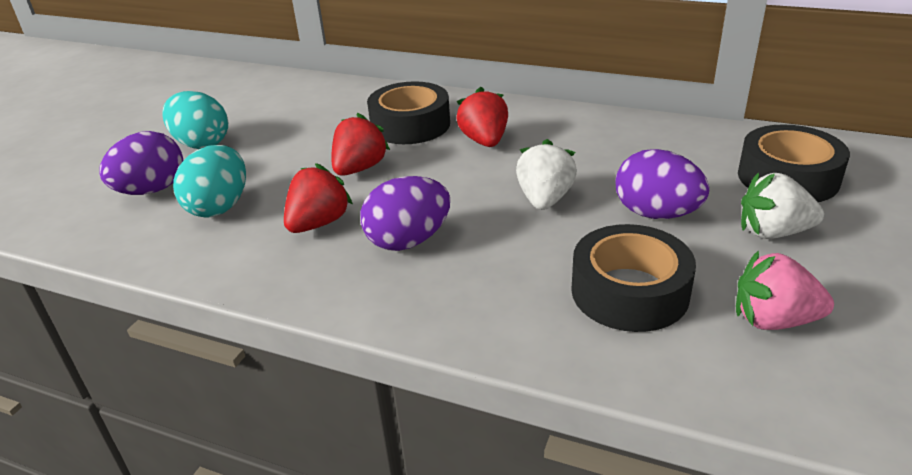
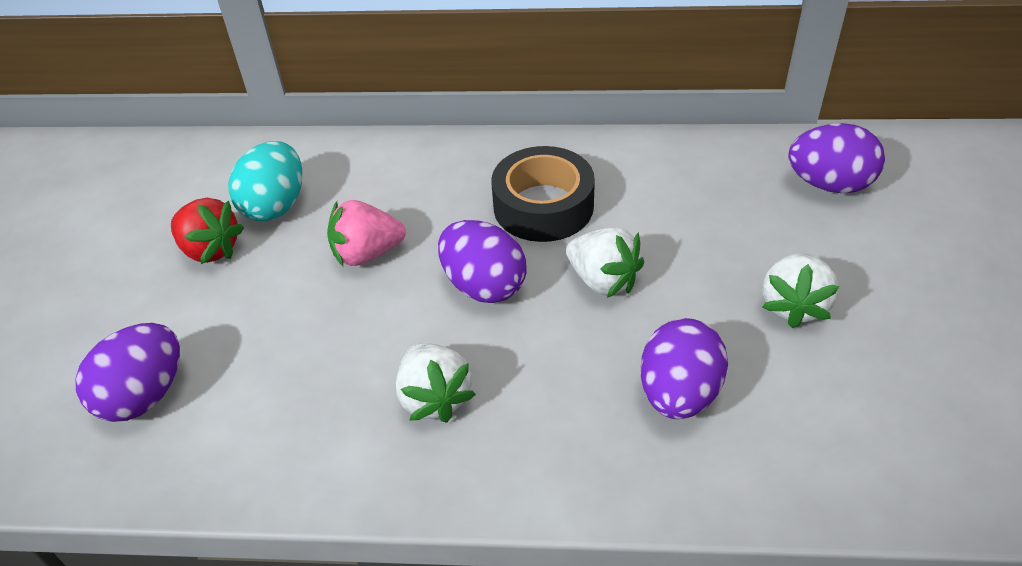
black tape: [367,81,450,144] [571,224,696,332] [738,124,850,202] = 3 -> [491,146,595,242] = 1
purple egg: [99,131,183,195] [360,176,450,251] [615,149,710,219] = 3 -> [76,323,180,422] [438,220,527,303] [640,318,728,419] [788,123,885,193] = 4
red strawberry: [284,163,353,233] [331,113,390,176] [456,87,508,147] = 3 -> [171,198,244,264] = 1
turquoise egg: [162,91,228,149] [173,145,246,217] = 2 -> [228,141,302,221] = 1
white strawberry: [516,139,577,210] [741,173,824,239] = 2 -> [396,343,476,423] [566,227,644,298] [762,253,840,328] = 3

